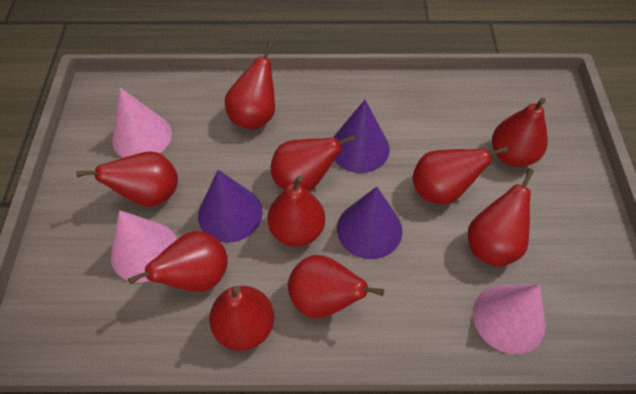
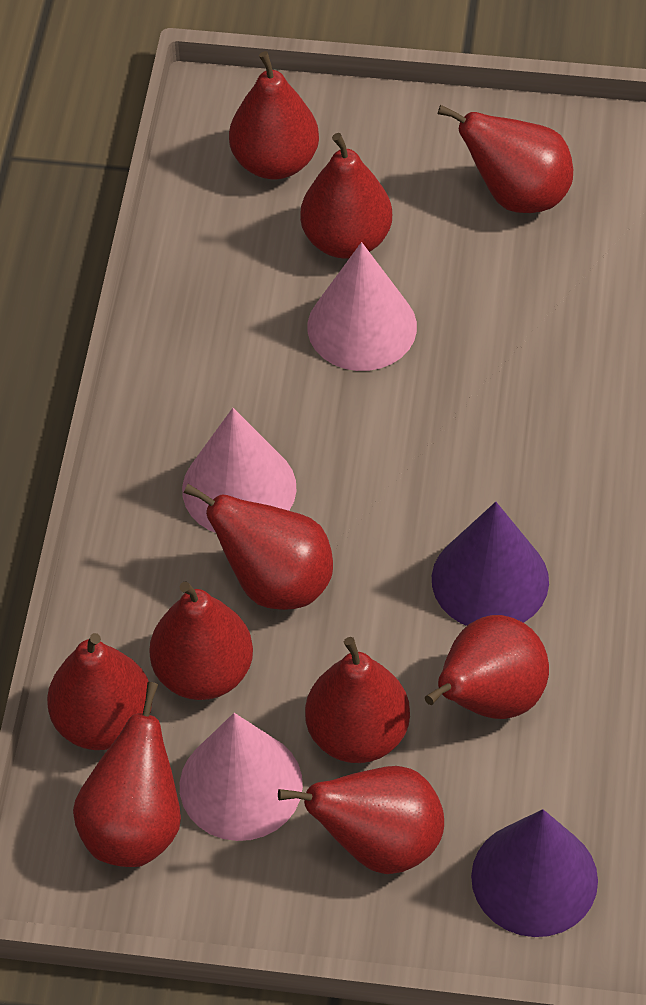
purple cone: [198,170,263,243] [333,100,389,173] [337,187,402,259] = 3 -> [432,502,549,626] [471,809,598,937] = 2

